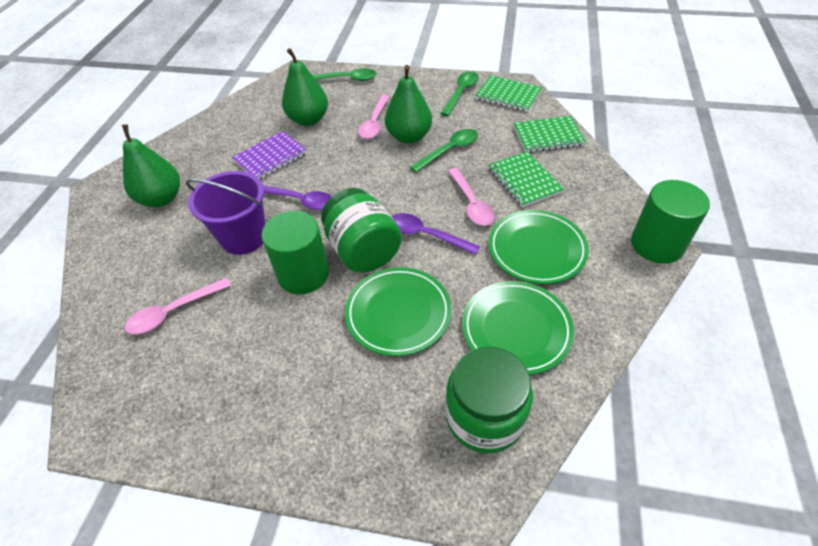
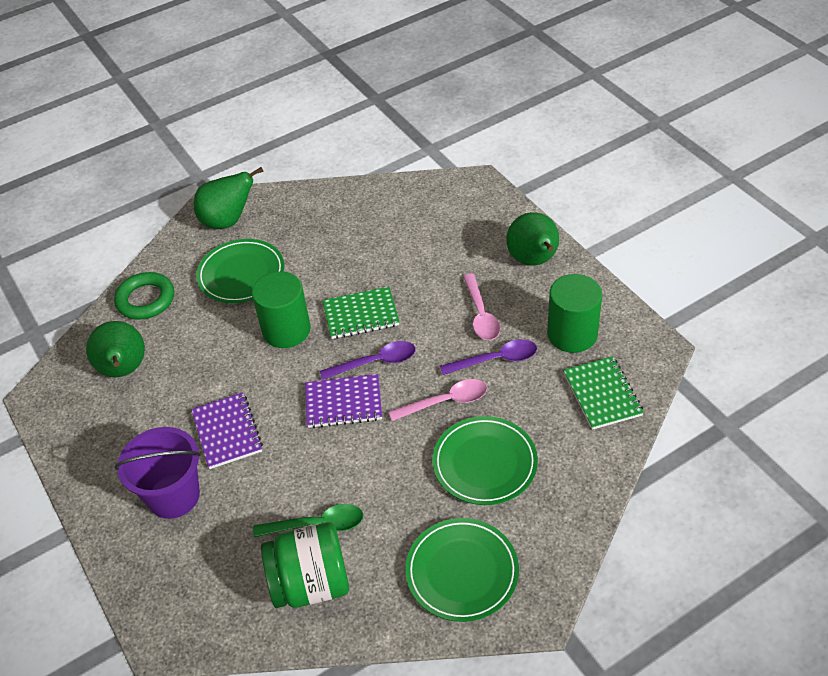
green jar: [321,188,402,273] [445,347,533,453] = 2 -> [261,522,349,608] = 1
green notebook: [476,75,542,112] [488,151,564,207] [514,116,586,153] = 3 -> [322,287,399,339] [563,356,644,430] = 2
green ring: none = 0 -> [114,272,174,320] = 1
green spoon: [313,68,377,81] [410,129,478,172] [440,71,479,116] = 3 -> [253,504,363,537] = 1
pink spoon: [125,277,231,335] [358,95,390,139] [448,168,495,226] = 3 -> [388,379,487,421] [463,273,500,340] = 2
purple notebook: [232,131,307,179] = 1 -> [191,392,263,469] [305,374,382,428] = 2

